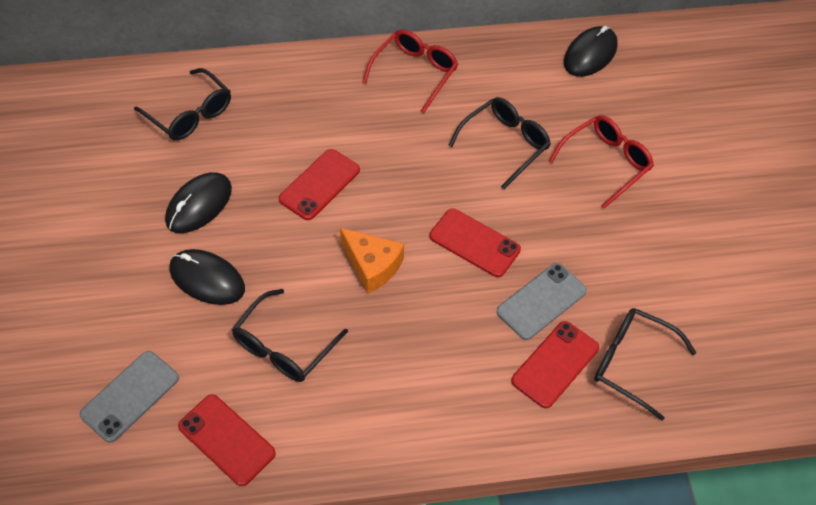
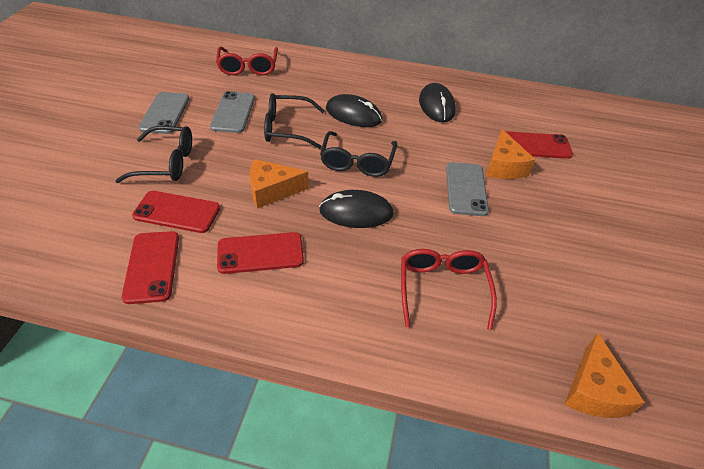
black glasses: [134,68,231,140] [232,289,348,382] [448,97,551,189] [594,308,696,420] = 4 -> [115,126,192,183] [264,93,325,149] [320,131,397,177] = 3
grey phone: [80,351,179,443] [497,263,587,340] = 2 -> [138,92,189,134] [210,91,255,133] [446,162,489,216] = 3
orange cheese: [340,228,404,293] = 1 -> [250,159,309,209] [486,129,536,179] [564,333,645,418] = 3

